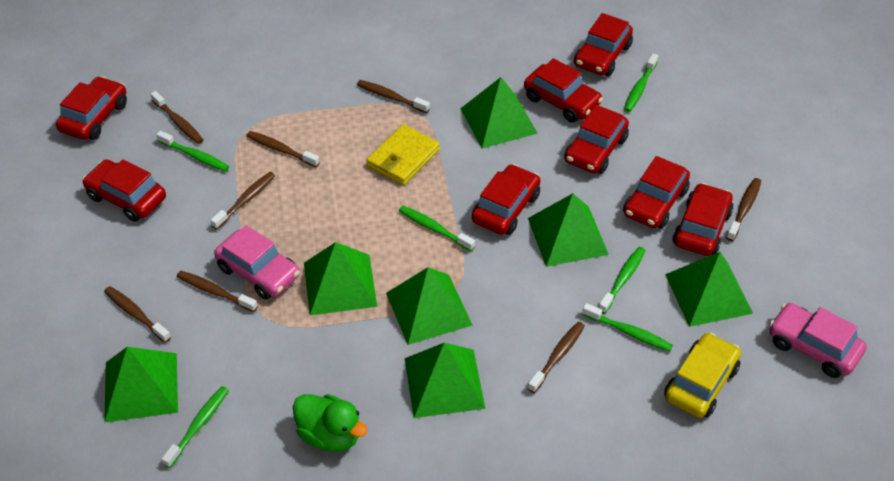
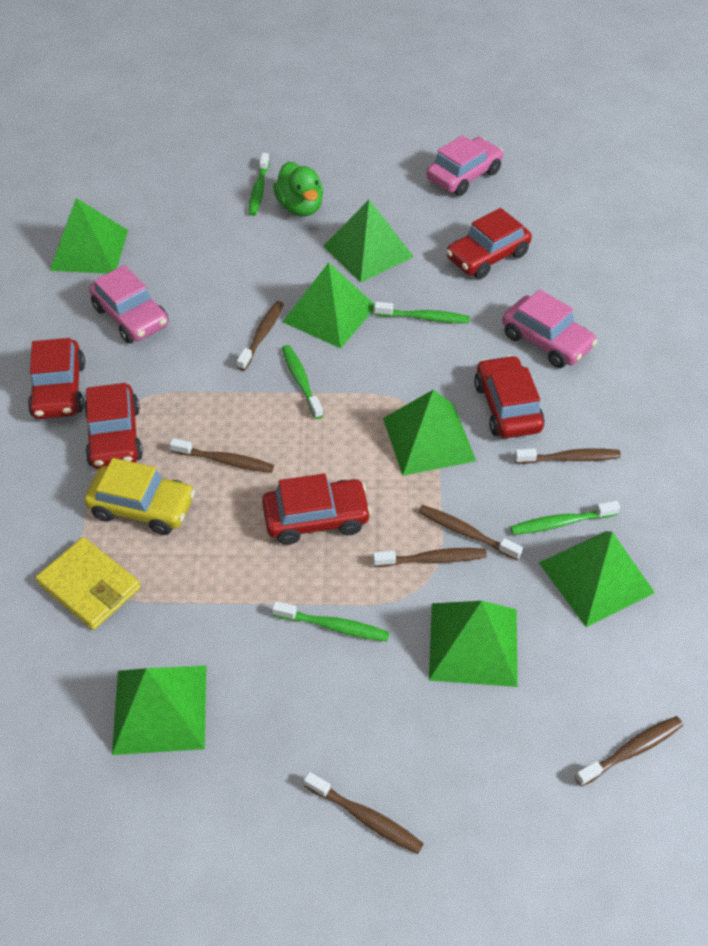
brown toothbrush: [104,286,171,343] [151,91,203,144] [177,271,258,312] [210,172,275,230] [246,131,320,167] [357,80,430,113] [527,322,585,393] [726,178,761,241] = 8 -> [170,438,274,473] [237,301,284,371] [304,772,424,854] [373,548,487,567] [418,505,523,560] [514,448,621,464] [575,716,683,786] = 7
green toothbrush: [156,131,229,172] [161,386,229,468] [399,206,475,251] [582,303,673,352] [599,247,646,314] [624,54,658,112] = 6 -> [248,153,270,216] [272,601,390,642] [282,345,324,419] [374,302,470,323] [510,501,620,535] = 5
pink car: [214,225,300,300] [769,303,867,378] = 2 -> [89,265,169,343] [427,135,503,196] [502,289,597,368] = 3
red car: [56,76,127,140] [82,159,166,222] [472,164,540,235] [524,58,603,123] [564,105,629,174] [574,13,633,76] [623,156,690,229] [672,183,733,256] = 8 -> [28,338,85,419] [84,383,143,469] [262,474,371,545] [446,208,532,279] [474,355,545,438] = 5

